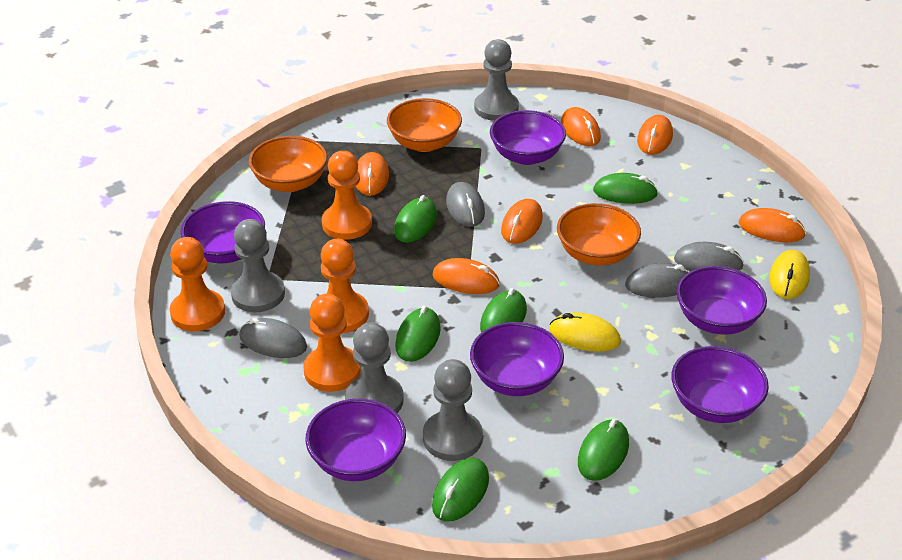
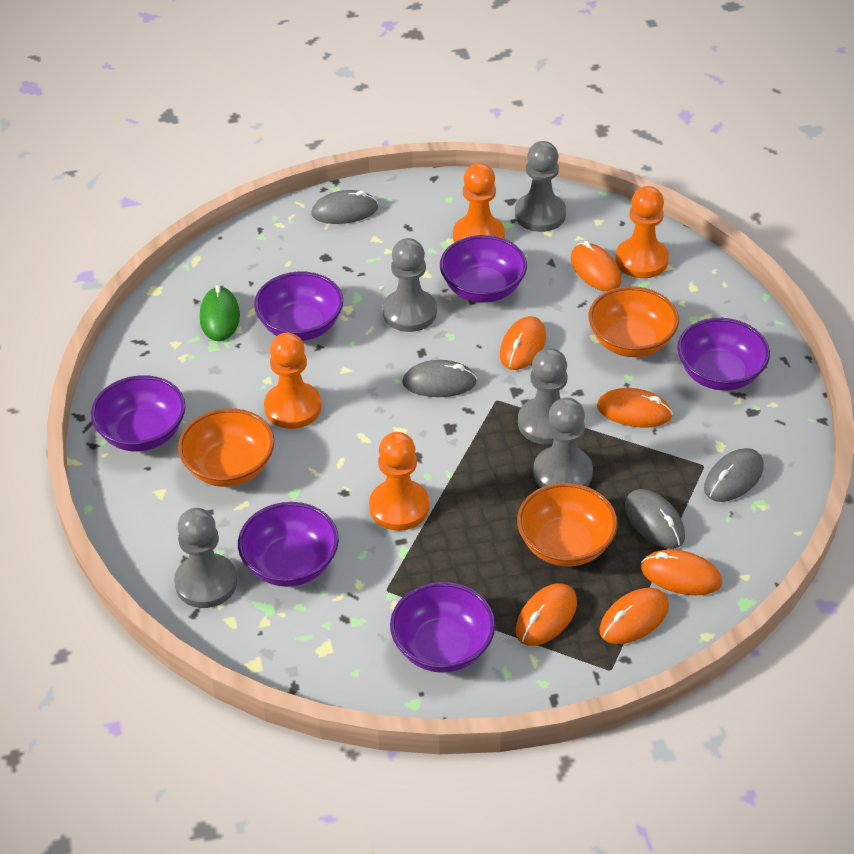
green mouse: [394,195,437,243] [395,306,441,362] [432,458,489,522] [480,288,527,333] [578,419,629,481] [593,173,658,204] = 6 -> [200,285,240,341] = 1
grey pawn: [231,219,285,312] [345,323,404,413] [423,359,483,461] [474,39,519,121] = 4 -> [174,508,237,608] [383,238,437,332] [515,141,566,232] [518,348,568,445] [533,397,593,488] = 5
yellow mouse: [550,313,621,352] [769,250,810,299] = 2 -> none = 0

